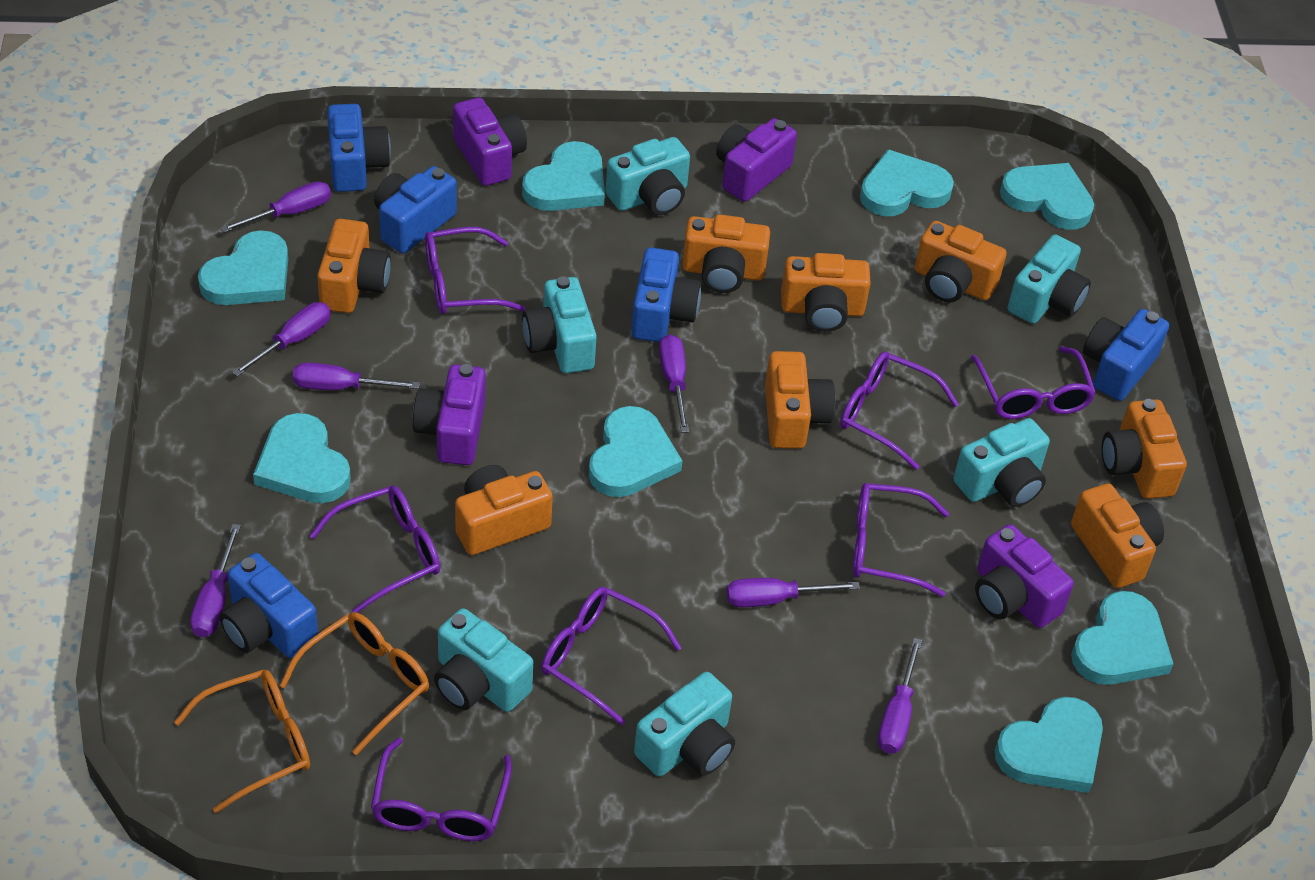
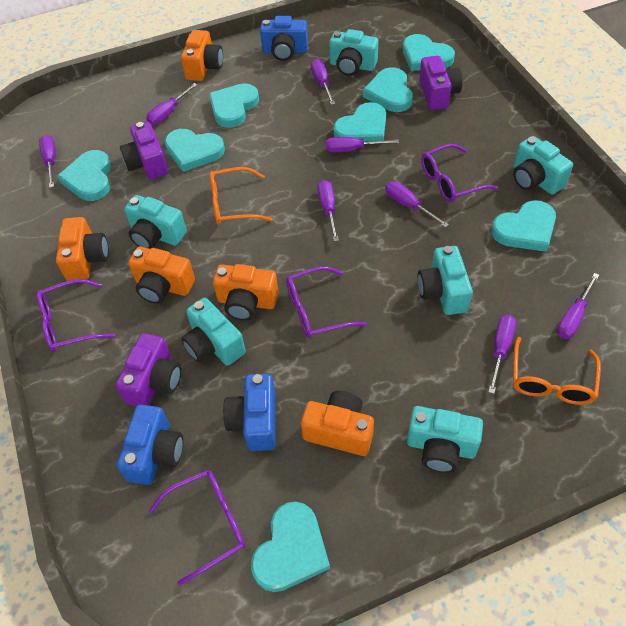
blue camera: [219,553,318,658] [327,104,391,192] [374,166,457,253] [631,247,701,342] [1083,309,1169,401] = 5 -> [117,405,183,485] [223,374,276,451] [260,16,308,61] = 3
orange camera: [317,219,391,313] [455,465,553,555] [682,214,770,293] [765,351,835,449] [781,253,871,332] [915,221,1007,303] [1071,484,1164,588] [1102,399,1187,499] = 8 -> [56,217,109,281] [128,247,195,304] [181,30,223,81] [213,264,279,321] [301,391,374,456] = 5
purple camera: [413,364,486,465] [453,97,527,186] [716,118,797,201] [975,524,1074,628] = 4 -> [116,333,181,406] [120,122,168,180] [419,56,462,110] = 3
purple glasses: [309,485,440,613] [371,738,512,841] [425,227,526,314] [541,587,682,725] [840,352,959,470] [853,483,949,597] [970,346,1096,419] = 7 -> [37,279,115,352] [149,470,246,586] [286,266,367,338] [421,144,498,202] = 4
purple screwdriver: [190,524,241,637] [220,181,331,233] [232,302,331,377] [293,362,420,390] [659,334,689,433] [727,578,860,607] [878,638,922,754] = 7 -> [39,135,56,188] [146,83,198,125] [311,59,335,105] [317,180,339,241] [325,137,399,153] [385,181,449,228] [489,315,516,394] [557,273,599,339] = 8

